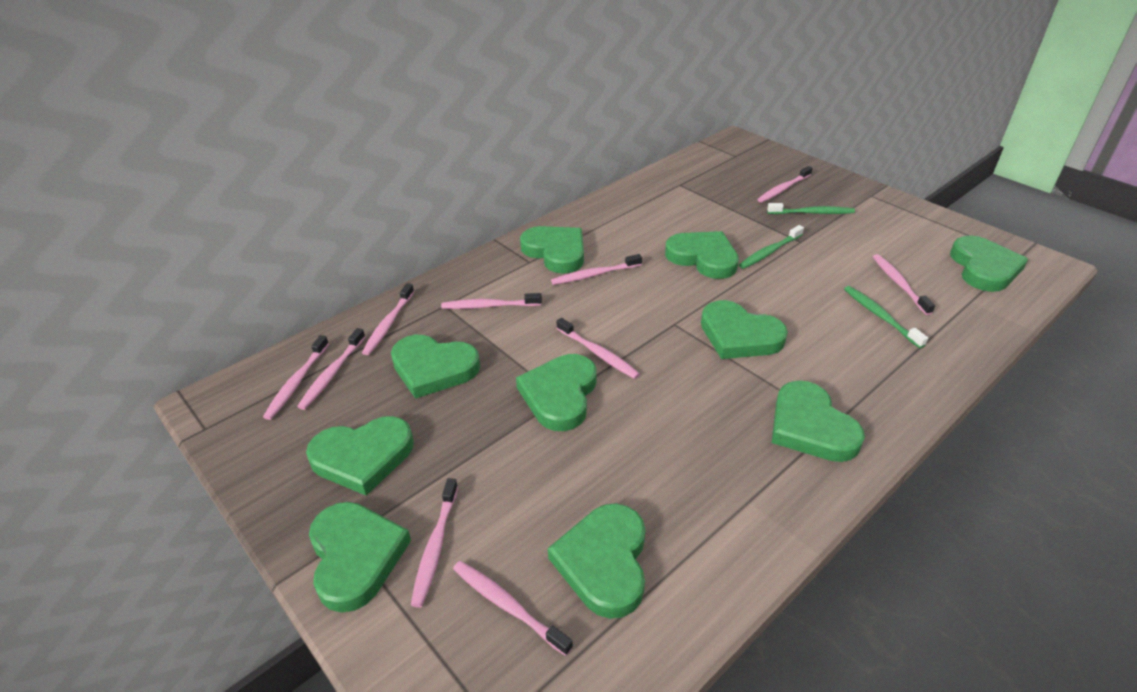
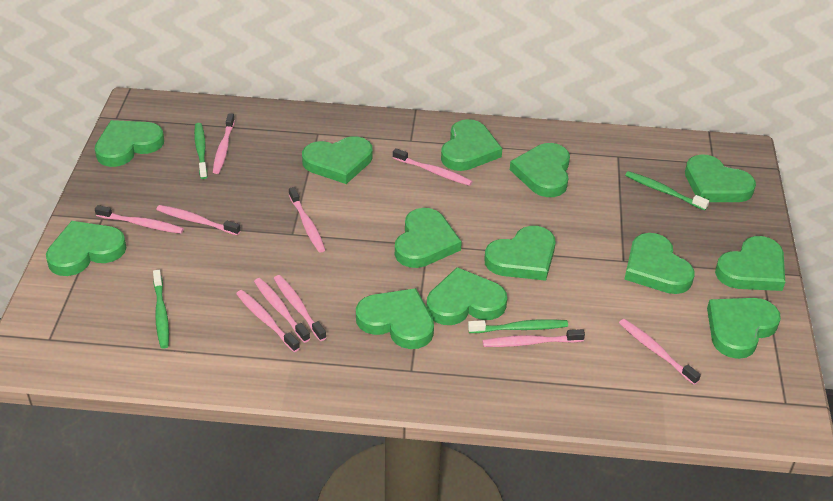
green heart: [306,416,414,496] [309,502,411,613] [391,335,480,399] [516,354,596,431] [520,226,584,274] [548,503,645,619] [665,231,739,279] [701,300,788,359] [772,381,865,462] [950,235,1028,292] = 10 -> [46,221,127,276] [95,120,164,167] [302,136,373,184] [356,288,434,349] [395,208,462,268] [427,267,507,325] [441,119,502,171] [484,226,556,281] [510,143,570,197] [624,233,694,294] [685,154,756,202] [707,298,781,359] [715,236,785,291] = 13
green toothbrush: [739,225,804,269] [767,203,855,214] [844,286,928,348] = 3 -> [153,270,169,349] [194,123,208,179] [468,319,568,333] [625,171,709,211] = 4

